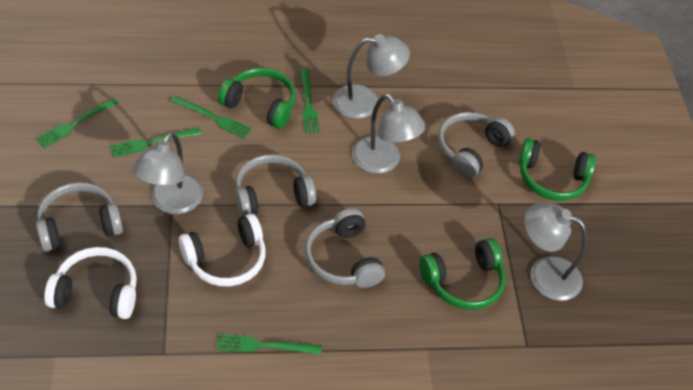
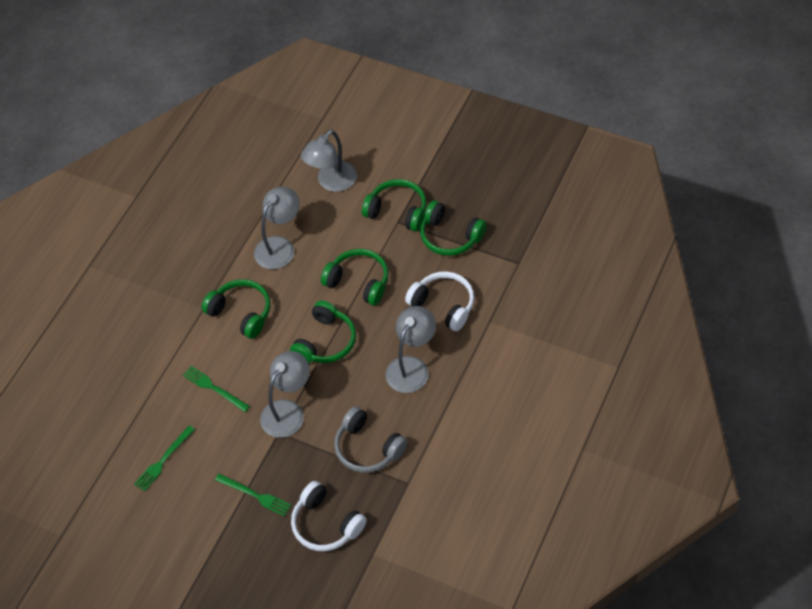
green fork: [36,98,119,148] [110,127,202,158] [170,96,251,138] [216,334,322,354] [300,68,320,134] = 5 -> [134,426,195,492] [183,366,250,412] [215,474,291,516] = 3
green headphones: [218,68,296,129] [419,238,506,310] [519,138,596,201] = 3 -> [202,279,270,339] [290,300,356,363] [321,249,388,305] [362,179,426,232] [420,200,487,256] = 5
grey headphones: [36,182,123,252] [235,154,316,217] [305,208,385,288] [438,112,515,178] = 4 -> [334,406,408,473] = 1

